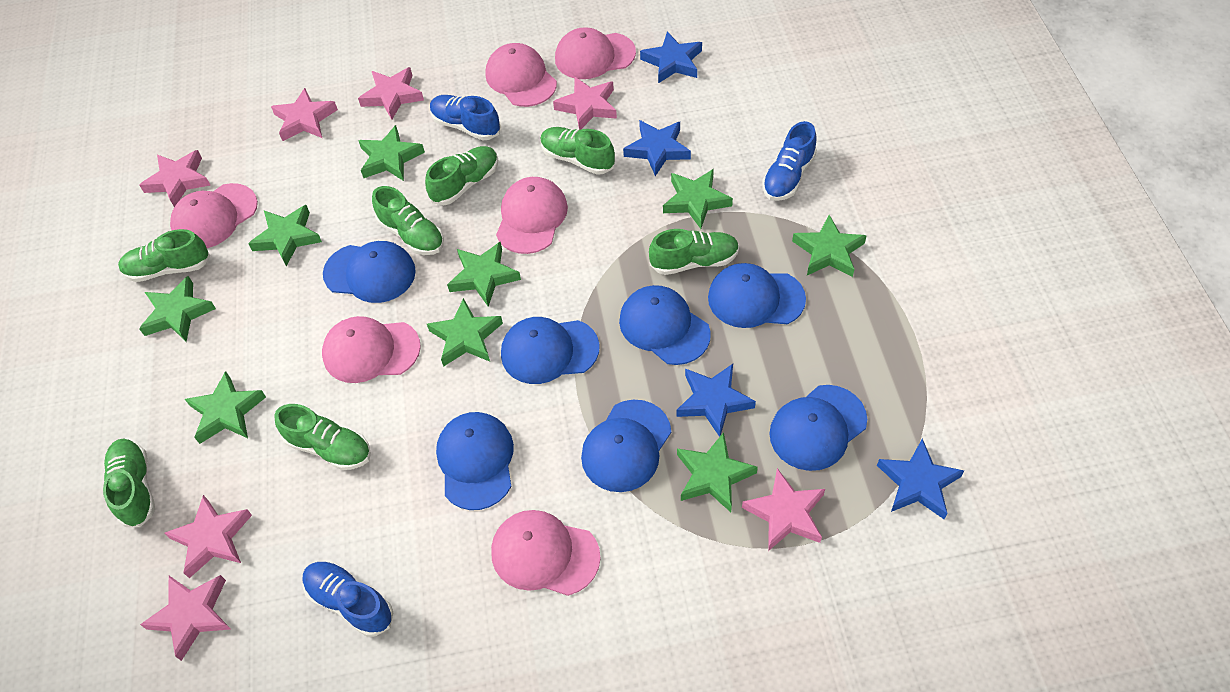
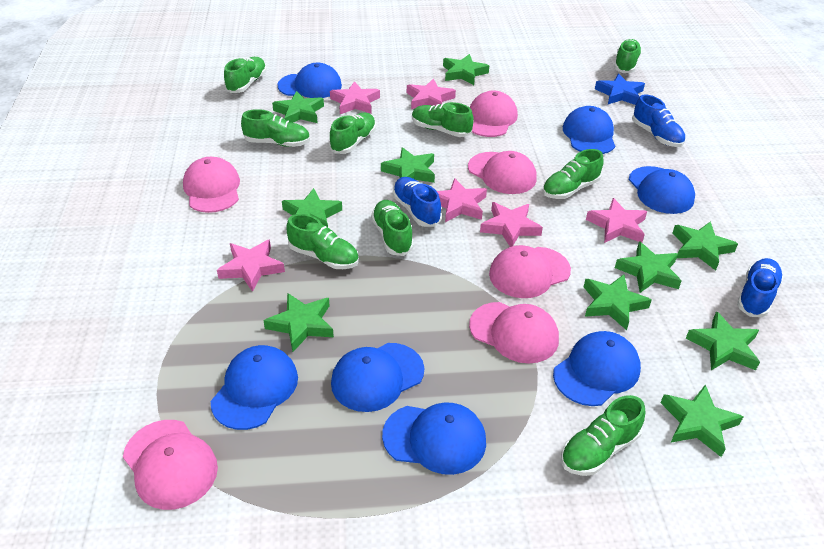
blue star: [623,120,691,176] [640,32,702,83] [676,364,756,437] [877,439,964,519] = 4 -> [595,73,645,105] = 1
green shoe: [103,439,155,527] [118,229,210,282] [275,404,371,470] [372,186,444,255] [425,146,498,205] [540,127,615,175] [649,229,739,275] = 7 -> [224,57,267,93] [241,109,310,147] [286,214,359,269] [329,113,376,154] [371,200,414,256] [412,102,474,137] [542,149,604,199] [561,395,645,476] [614,39,642,73] = 9
green star: [139,276,216,342] [185,371,266,444] [248,205,322,266] [358,125,425,181] [427,298,503,367] [447,241,521,307] [663,169,733,229] [677,432,758,512] [792,215,866,277] = 9 -> [263,293,334,352] [272,91,324,123] [282,188,342,227] [381,147,435,183] [443,54,489,85] [584,274,652,330] [615,241,681,293] [661,385,744,457] [672,221,738,271] [686,311,760,370] = 10
pink star: [139,150,211,207] [140,575,231,661] [165,495,252,578] [271,88,338,141] [358,67,424,120] [553,77,617,129] [742,468,825,551] = 7 -> [217,240,285,292] [330,81,380,114] [407,79,456,109] [437,178,487,222] [480,202,543,247] [586,198,647,243] = 6

